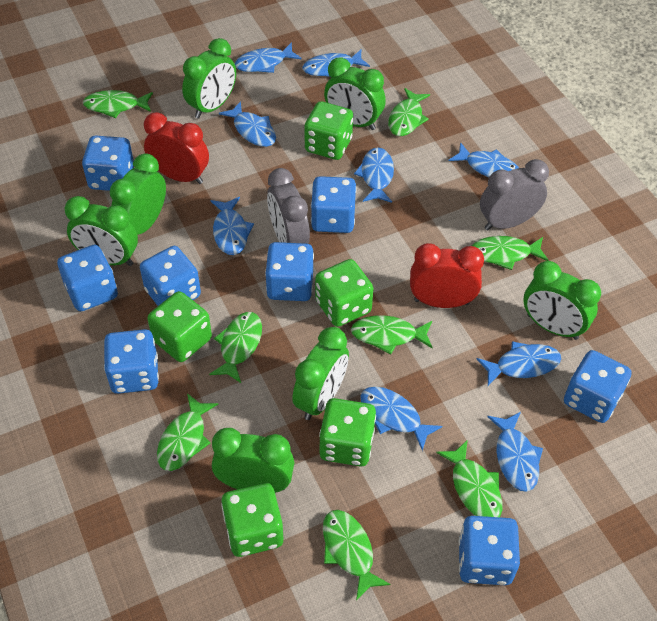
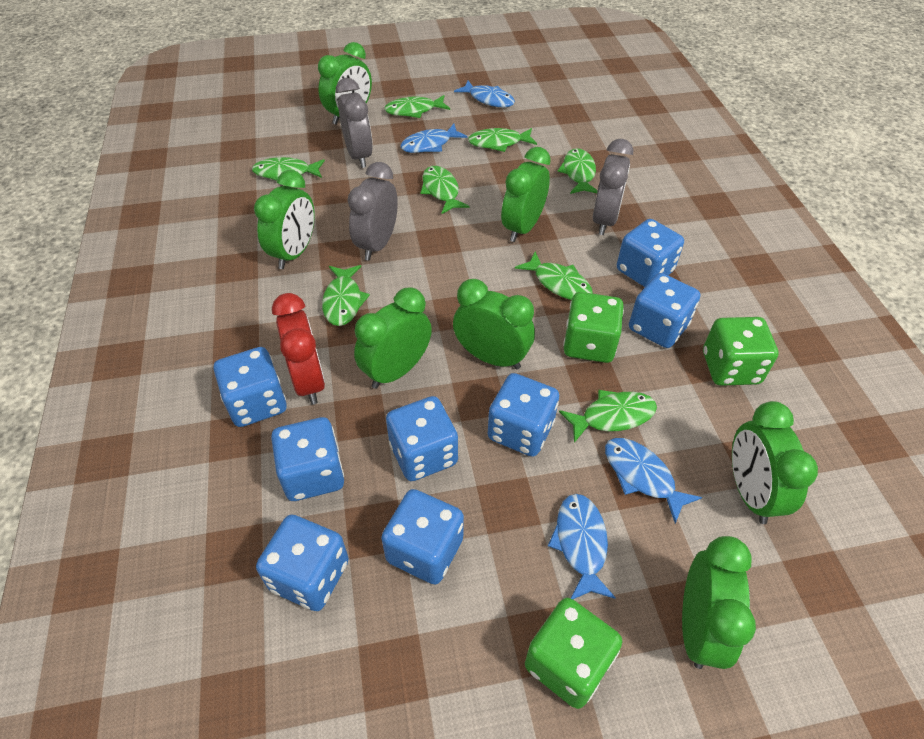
blue fish: [211,197,254,255] [219,101,276,147] [235,42,302,73] [303,50,370,77] [354,147,394,203] [360,387,442,451] [448,142,519,177] [477,341,561,386] [487,412,543,492] = 9 -> [400,124,468,153] [454,80,515,107] [548,494,616,599] [605,438,702,523] = 4
green dice: [147,291,212,362] [221,483,283,557] [305,101,353,160] [315,259,374,327] [319,398,376,467] = 5 -> [525,598,622,709] [563,292,624,363] [703,317,779,386] = 3
grey clock: [267,168,310,244] [480,159,549,230] = 2 -> [336,78,373,168] [348,162,398,261] [593,139,633,235] = 3
red clock: [144,112,209,184] [410,243,484,308] = 2 -> [272,293,325,404] = 1

